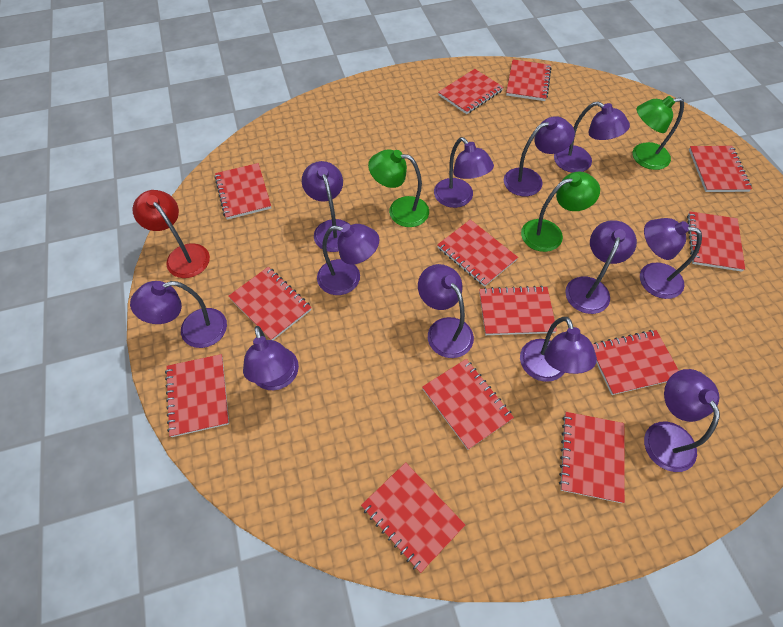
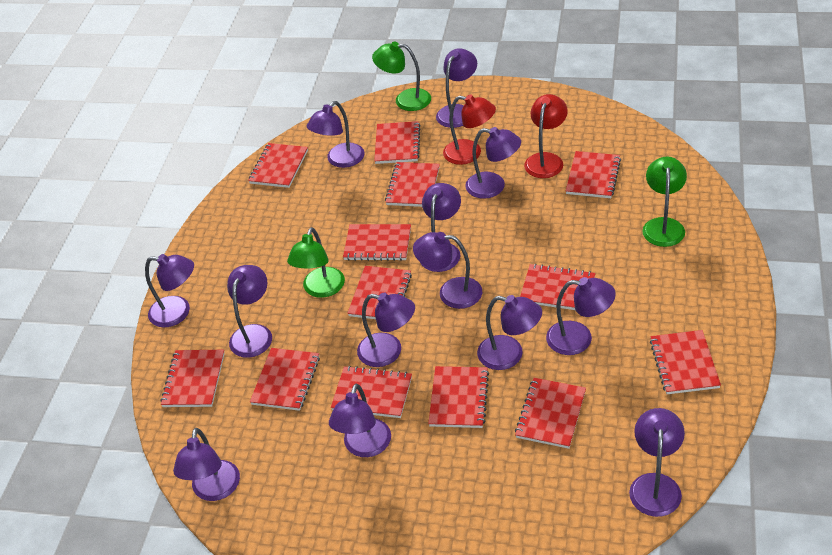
purple lamp: [130,281,227,348] [243,326,299,390] [302,161,349,252] [317,224,379,295] [418,264,474,358] [434,137,494,208] [504,116,575,196] [520,317,597,382] [554,102,630,173] [565,220,637,314] [640,218,702,299] [644,369,720,472] = 12 -> [145,254,194,327] [173,428,240,501] [227,265,272,358] [307,101,365,168] [329,383,391,457] [357,293,415,367] [413,232,482,309] [421,183,461,272] [436,48,477,128] [465,127,521,199] [477,295,542,370] [546,277,616,355] [629,408,685,517] = 13
red lamp: [133,190,210,278] = 1 -> [443,95,496,165] [524,94,568,178] = 2

